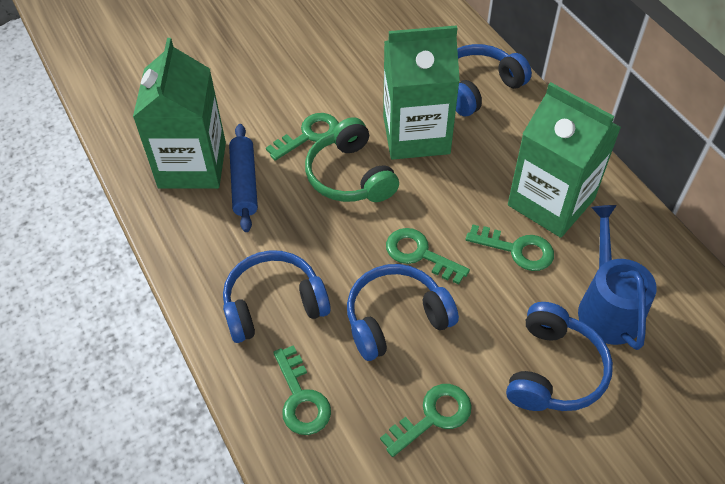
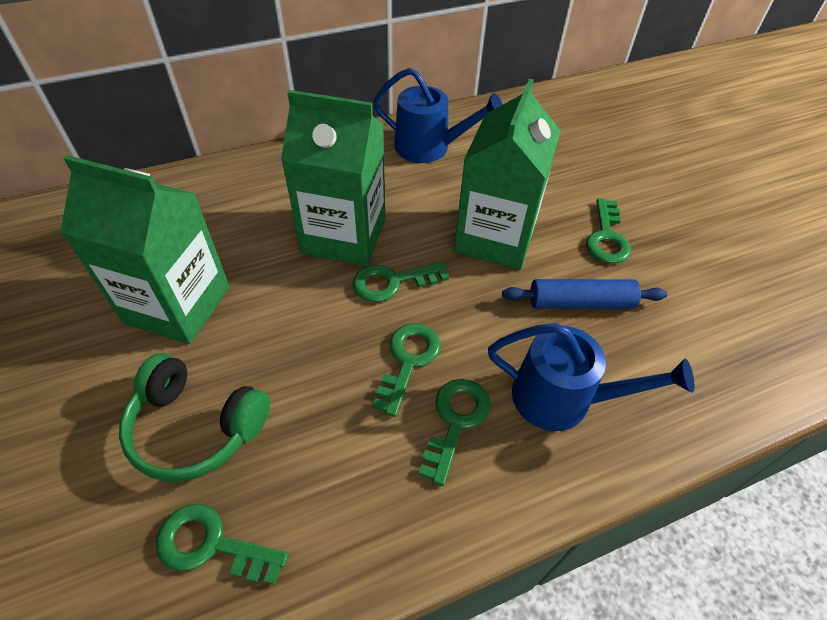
blue headphones: [223,250,331,343] [347,264,459,361] [456,44,532,116] [506,302,613,411] = 4 -> none = 0
blue watering can: [578,205,657,350] = 1 -> [373,68,503,163] [488,323,694,431] = 2

